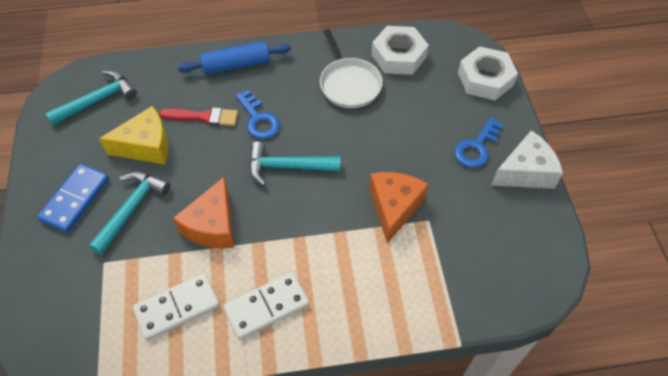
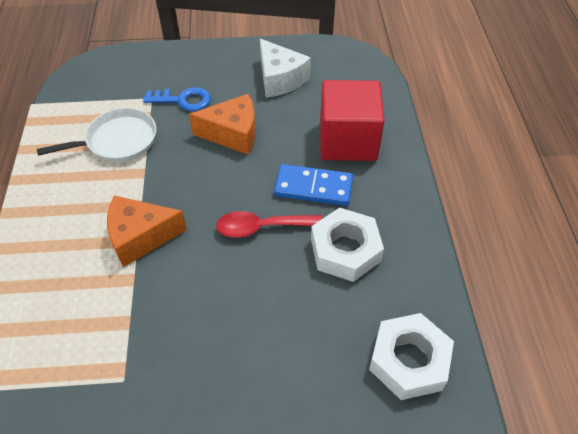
blue key: [236,90,280,139] [454,117,503,168] = 2 -> [143,87,211,111] = 1
blue rolling pin: [178,41,291,74] = 1 -> none = 0
red brush: [159,107,238,126] = 1 -> none = 0
red cube: none = 0 -> [320,80,385,161] = 1
red spoon: none = 0 -> [216,211,323,238] = 1
turquoise hammer: [46,70,137,125] [89,172,171,255] [249,141,341,186] = 3 -> none = 0
white domino: [133,273,220,341] [223,272,309,340] = 2 -> none = 0
yellow cheese: [99,106,169,164] = 1 -> none = 0

